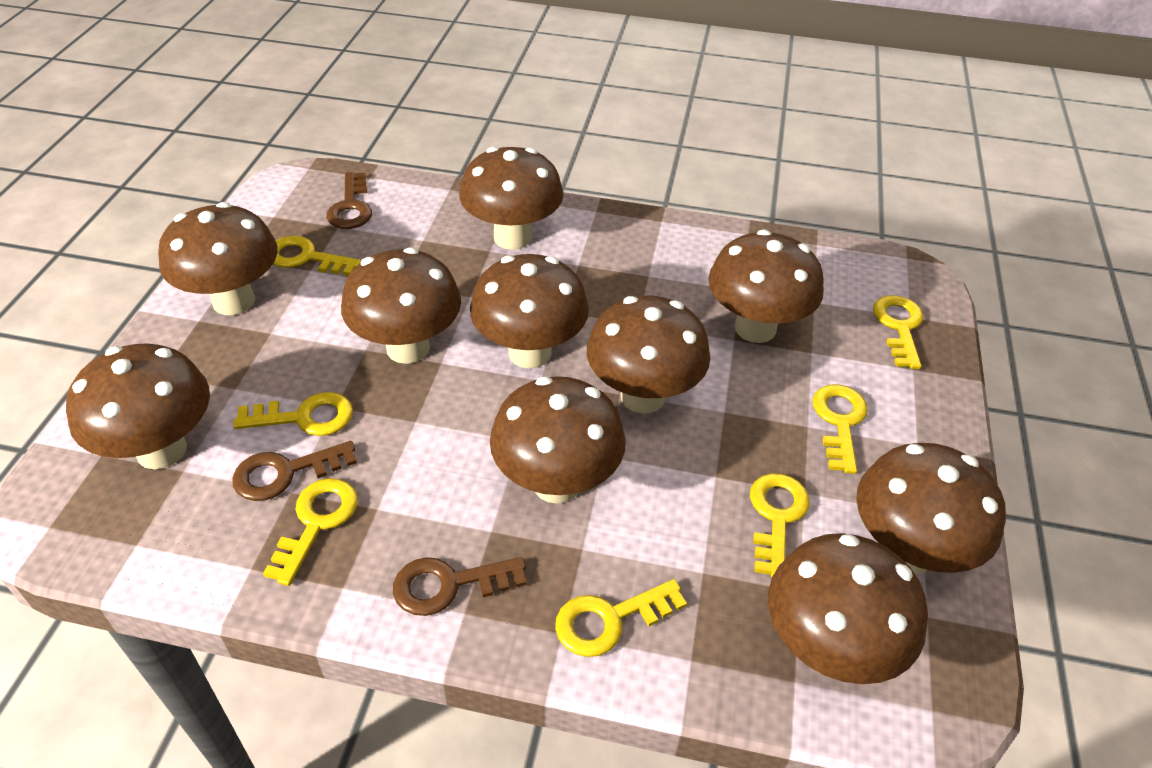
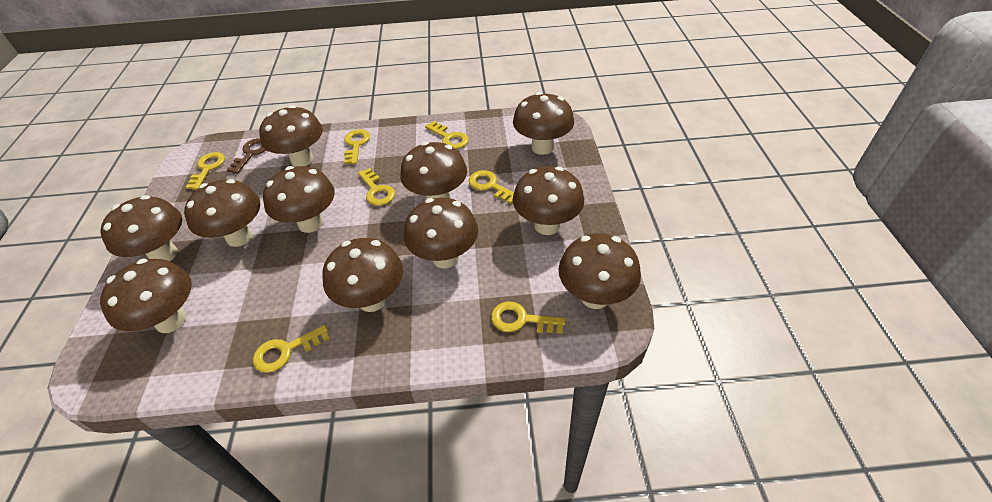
brown key: [232,441,357,501] [326,172,372,229] [393,557,526,616] = 3 -> [227,138,266,174] = 1
brown mushroom: [66,343,210,469] [158,202,278,315] [341,247,461,364] [459,147,564,250] [470,254,589,369] [490,376,626,504] [587,295,710,414] [709,230,824,343] [768,533,928,684] [856,443,1006,575] = 10 -> [100,195,182,261] [100,259,192,333] [184,179,260,247] [259,105,323,167] [263,166,335,233] [322,238,403,312] [400,142,467,200] [404,198,478,269] [513,92,574,155] [513,166,584,235] [559,233,641,309] = 11

